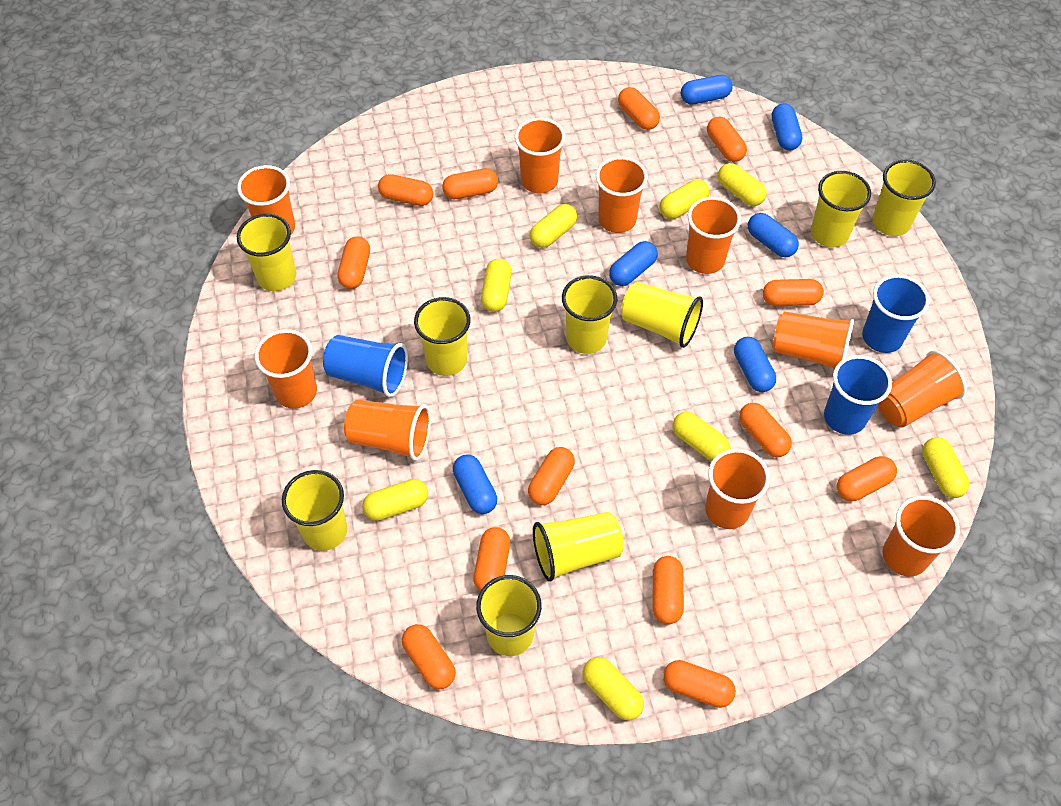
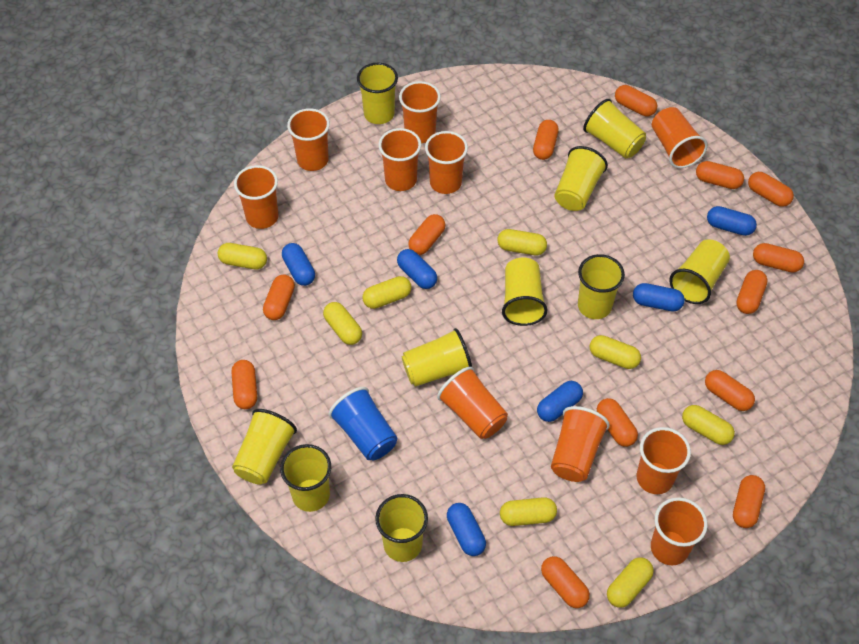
blue cup: [323,335,408,397] [824,355,892,435] [862,274,930,353] = 3 -> [329,387,397,460] = 1
yellow cup: [237,214,296,291] [282,470,347,551] [414,297,471,376] [476,575,542,656] [533,512,624,582] [562,275,617,354] [621,282,703,348] [811,171,871,247] [872,160,936,236] = 9 -> [232,409,297,485] [280,444,331,512] [357,63,398,124] [375,494,428,562] [402,328,472,387] [502,258,547,326] [554,146,608,211] [578,254,625,319] [583,99,646,158] [669,239,730,304] = 10

